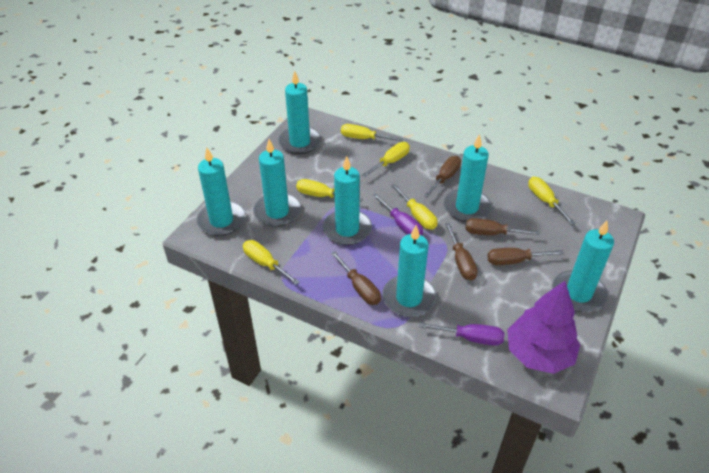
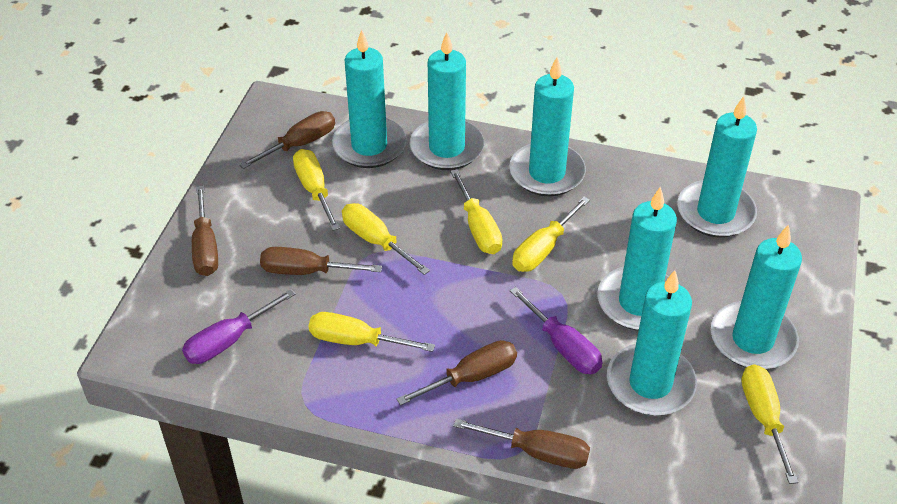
purple tree: [507,281,580,374] = 1 -> none = 0

